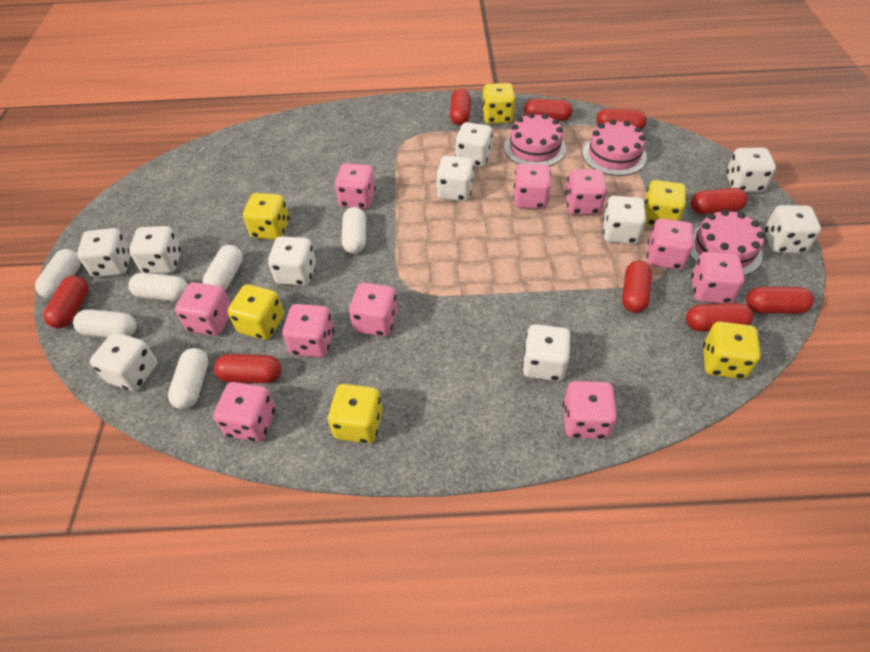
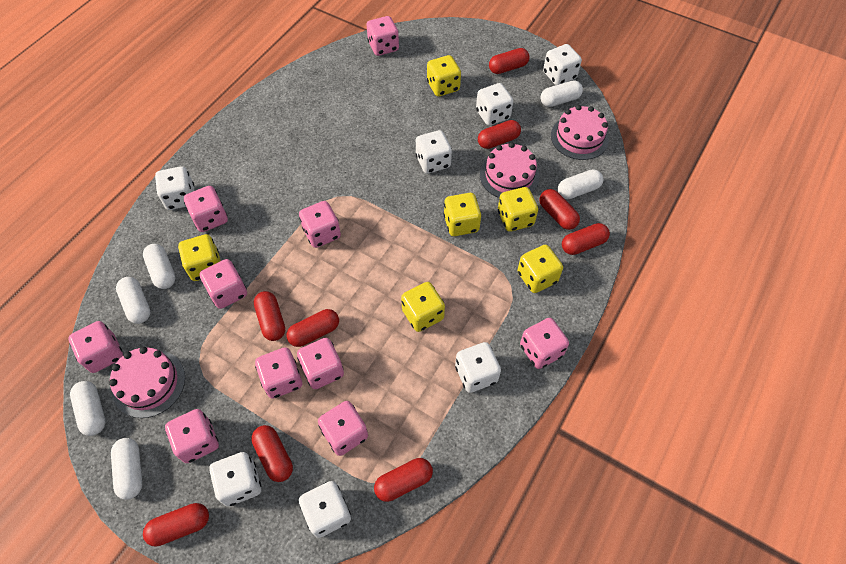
white dice: [77,228,130,277] [90,332,157,391] [129,226,181,274] [268,236,316,286] [436,155,474,201] [455,122,493,167] [522,324,571,381] [603,196,646,244] [726,148,776,192] [765,205,821,253] = 10 -> [155,166,195,210] [209,452,261,506] [299,481,351,538] [416,130,452,174] [455,342,501,393] [476,83,513,126] [543,44,582,85] = 7

